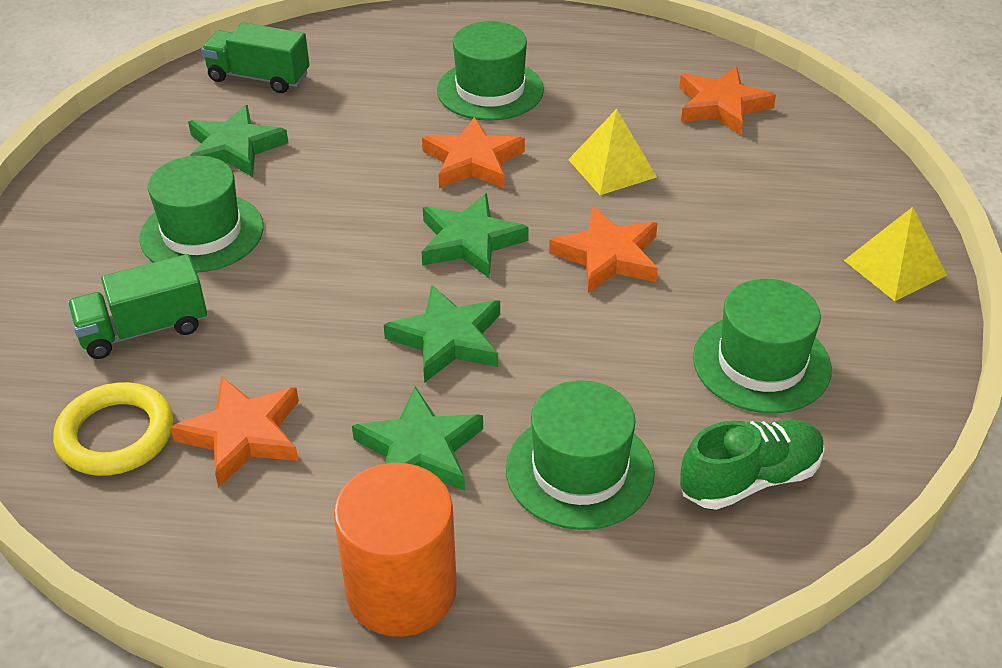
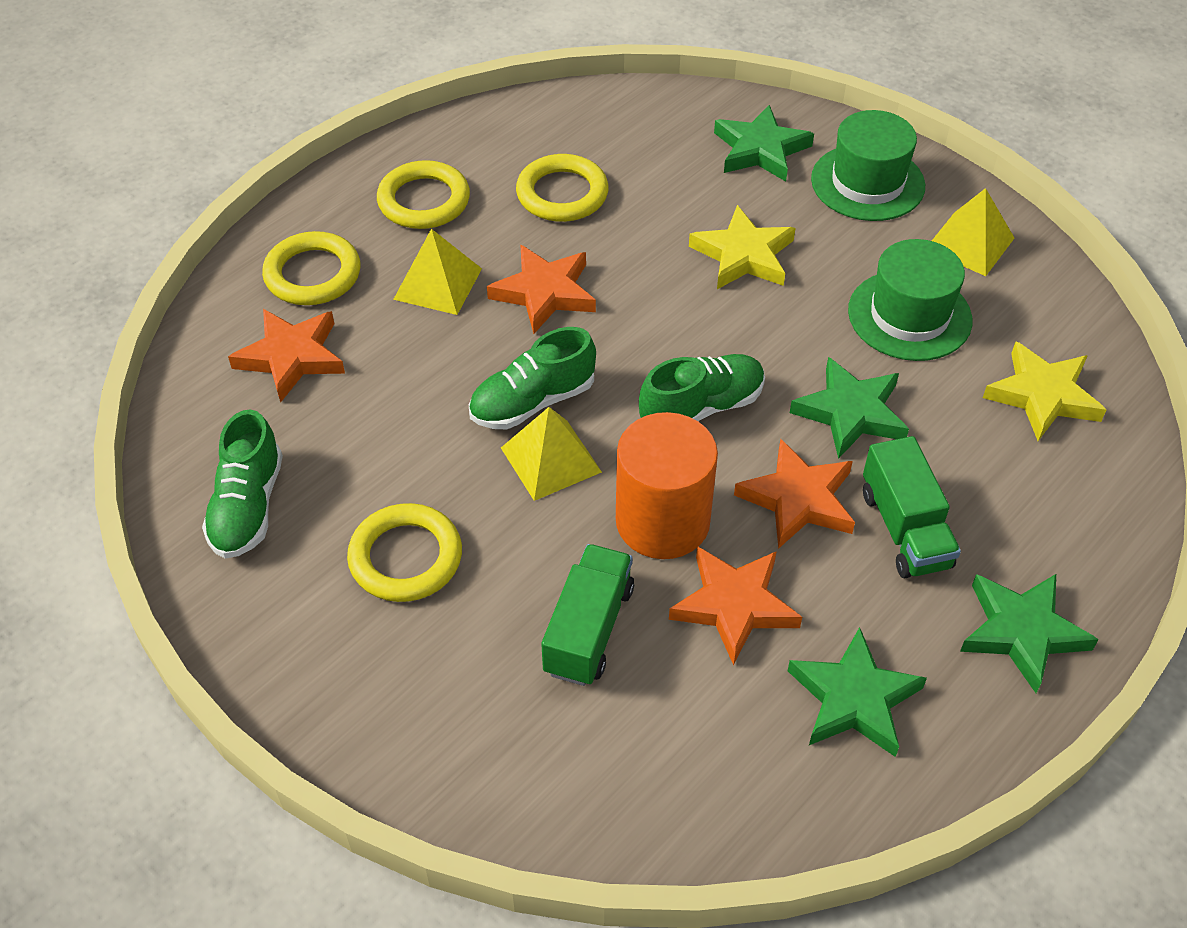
green hat: [139,156,264,273] [437,21,544,121] [506,380,655,530] [693,279,832,413] = 4 -> [811,110,925,221] [848,239,973,361] = 2
green shoe: [680,420,825,510] = 1 -> [202,410,283,559] [469,327,596,429] [639,354,765,421] = 3
yellow pyramid: [568,109,657,195] [844,207,947,301] = 2 -> [393,229,482,315] [501,407,602,501] [932,188,1014,276] = 3
yellow ring: [53,382,173,476] = 1 -> [262,231,360,305] [347,503,462,602] [377,160,470,229] [516,154,609,222] = 4
yellow star: none = 0 -> [689,205,796,289] [983,342,1106,441] = 2

